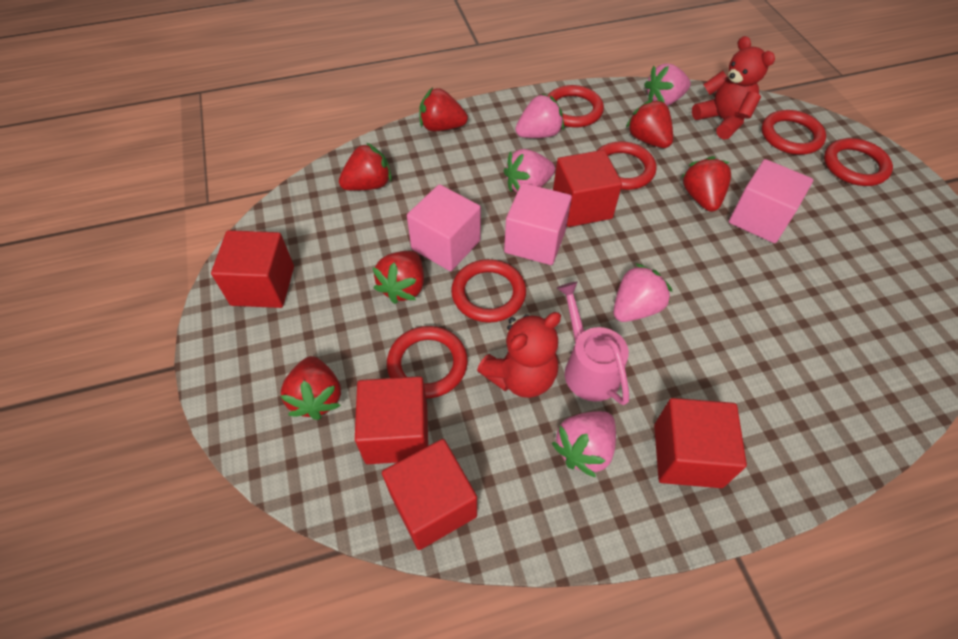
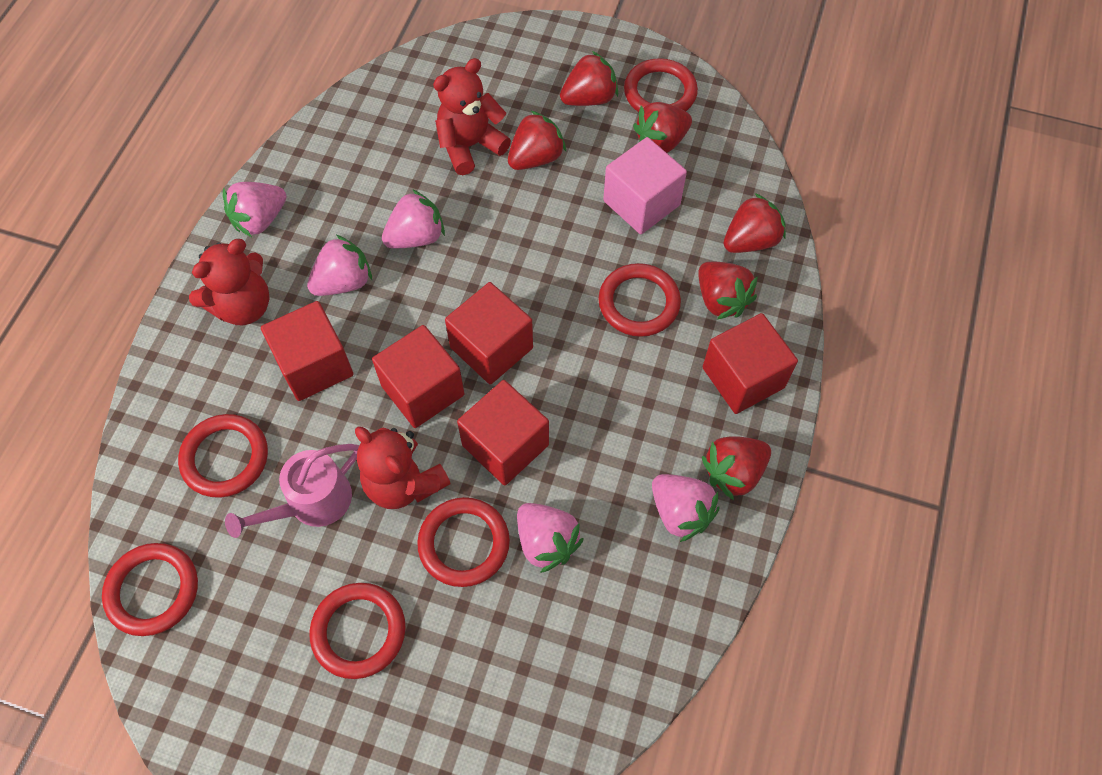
pink cube: [407,184,481,271] [504,183,572,265] [729,159,813,243] = 3 -> [603,137,687,234] = 1
red teddy bear: [477,312,561,398] [692,36,775,139] = 2 -> [189,239,270,325] [355,426,451,509] [433,58,511,175] = 3

